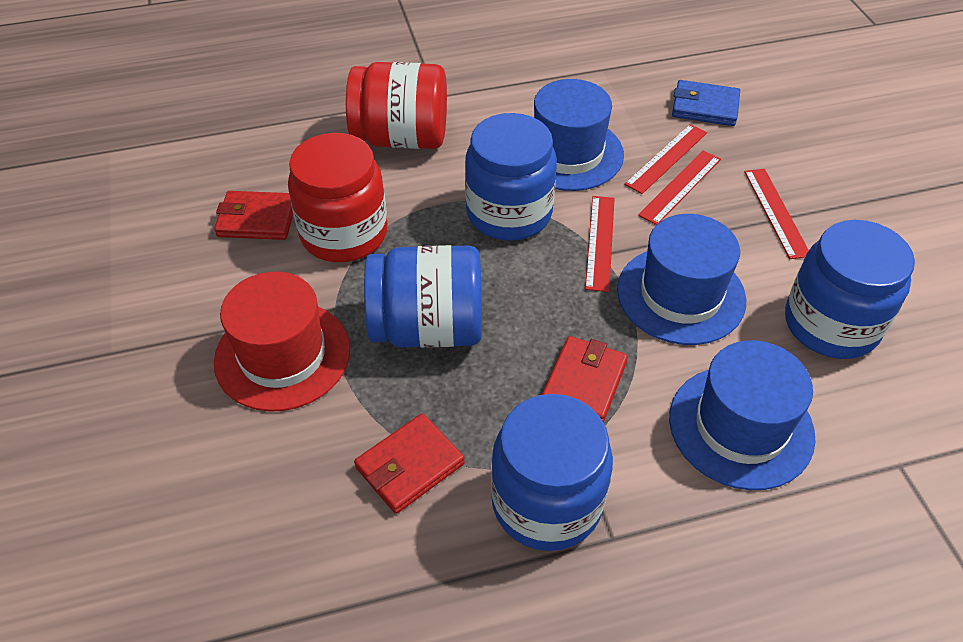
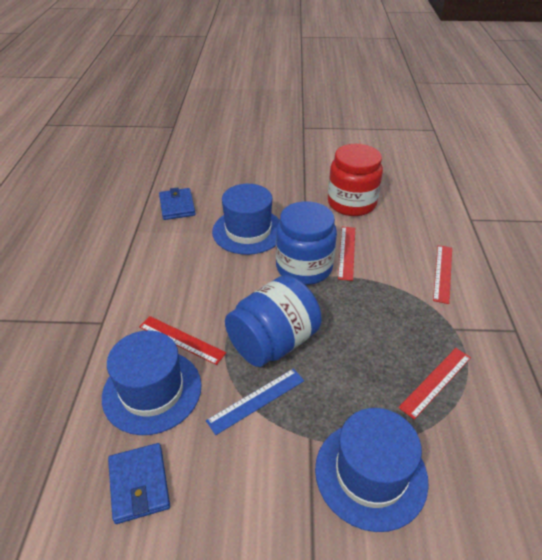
blue jar: [364,245,482,348] [465,113,557,241] [491,394,613,551] [785,220,915,359] = 4 -> [225,275,322,367] [276,201,337,285] = 2
blue ruler: none = 0 -> [206,368,304,435] = 1
blue wallet: [672,80,740,126] = 1 -> [108,443,170,524] [159,187,196,220] = 2
red hat: [214,272,350,412] = 1 -> none = 0
red jar: [288,133,387,262] [346,62,447,149] = 2 -> [328,144,383,216] = 1
red wallet: [214,191,293,240] [354,413,465,514] [542,336,628,422] = 3 -> none = 0

